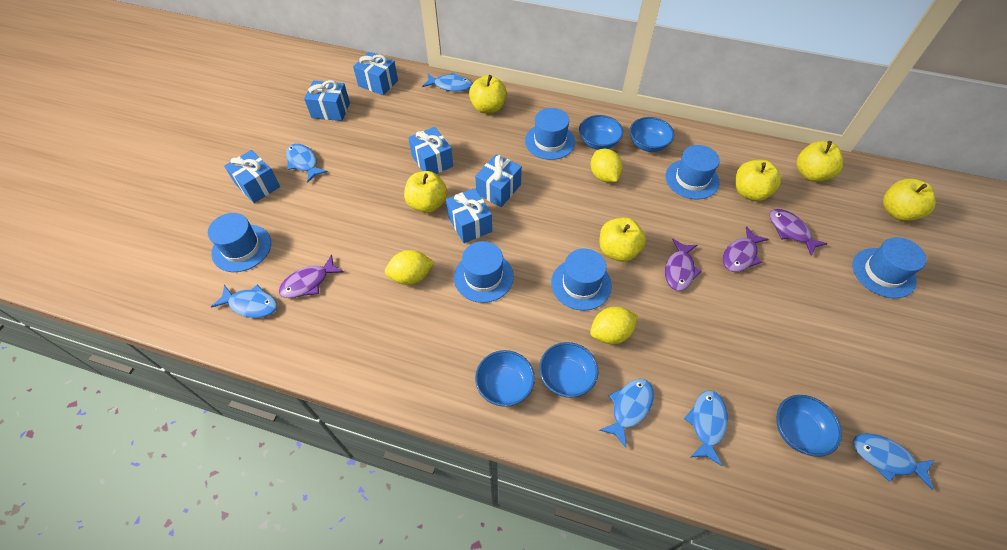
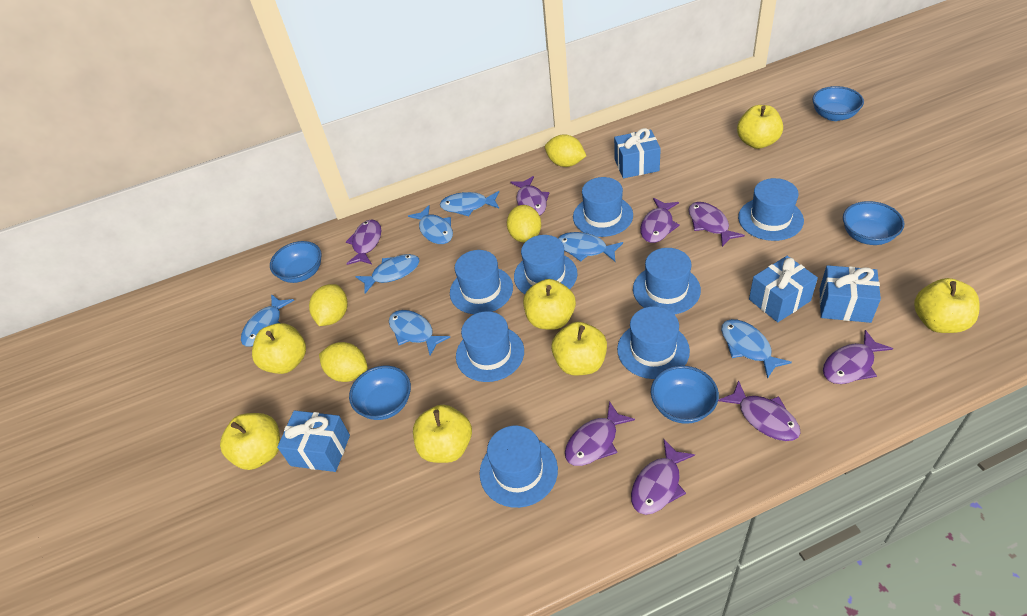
blue fish: [211,284,277,318] [286,144,328,183] [422,72,472,92] [599,379,654,448] [684,391,728,466] [853,433,934,490] = 6 -> [241,294,294,347] [355,254,420,293] [389,310,450,356] [408,205,453,244] [440,191,499,216] [558,232,623,262] [721,319,792,379] = 7
blue gift: [224,150,280,203] [304,80,350,121] [353,52,398,96] [408,127,453,174] [446,188,492,243] [475,154,522,207] = 6 -> [277,410,350,472] [614,128,661,178] [749,256,818,322] [819,265,881,323] = 4
blue hat: [208,213,271,272] [454,241,514,303] [525,108,575,160] [551,249,612,310] [665,145,720,200] [853,237,926,298] = 6 -> [450,250,513,314] [456,311,524,382] [479,426,558,508] [514,235,578,294] [573,177,633,237] [617,306,690,379] [633,248,701,315] [738,178,804,241] = 8
purple fish: [279,254,344,298] [665,239,702,291] [723,226,769,272] [770,209,828,256] = 4 -> [346,219,381,265] [510,176,549,216] [565,401,635,466] [631,440,695,515] [640,198,680,243] [689,202,745,247] [718,380,801,441] [823,330,893,384] = 8
yellow apple: [404,171,447,213] [469,75,507,114] [600,218,646,262] [735,160,781,201] [797,141,843,182] [883,179,936,221] = 6 -> [220,413,280,470] [252,323,306,374] [413,405,472,463] [523,279,576,330] [551,322,607,376] [737,105,783,149] [914,278,980,333] = 7
yellow lemon: [385,250,434,285] [590,307,638,344] [591,149,623,182] = 3 -> [309,284,347,326] [319,342,368,382] [507,205,541,243] [545,134,586,167] = 4

